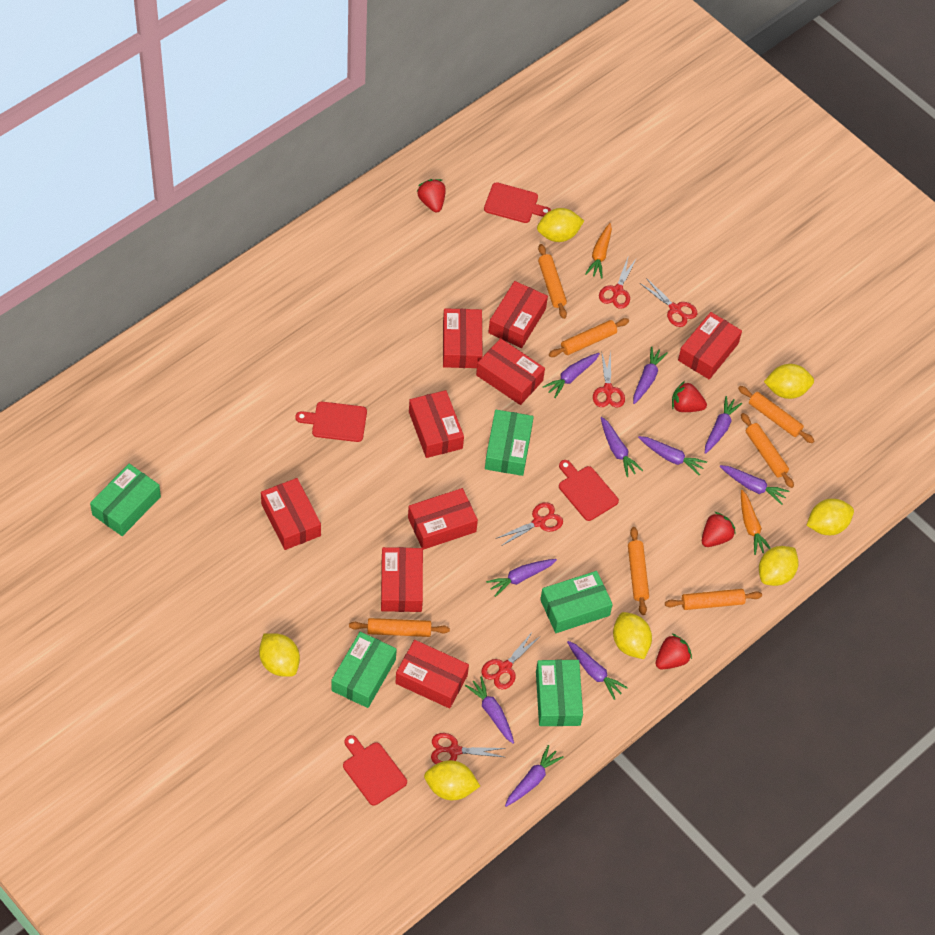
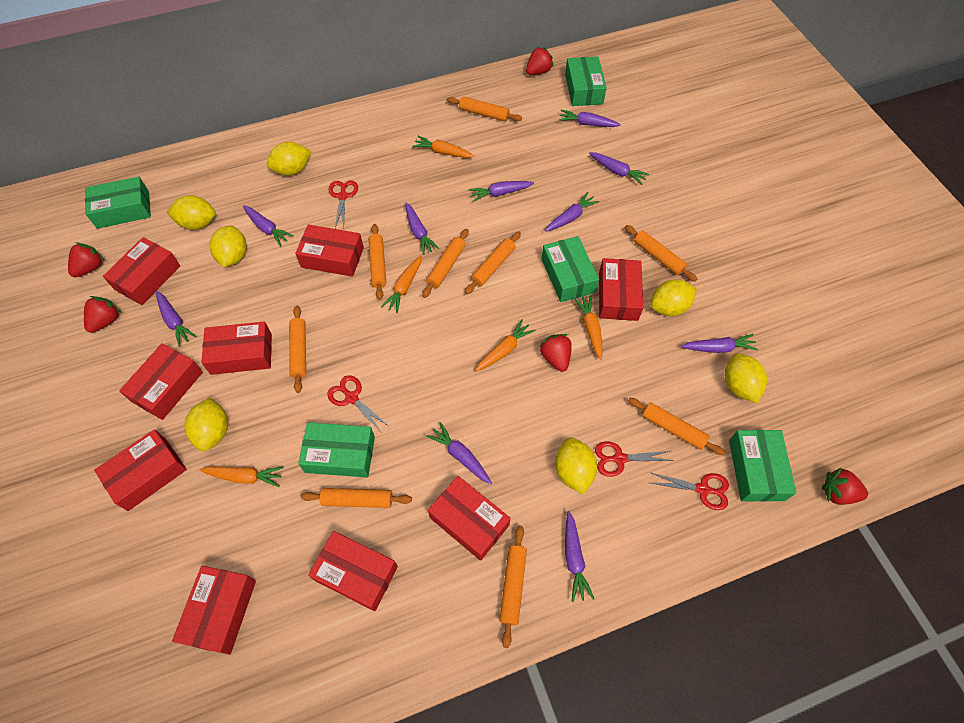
orange carrot: [585,223,612,278] [741,490,771,555] = 2 -> [200,467,284,487] [381,256,422,313] [412,136,474,158] [475,319,536,372] [574,295,602,360] = 5
orange rolling pin: [349,618,450,637] [538,244,567,319] [549,318,629,357] [628,527,649,615] [665,589,762,610] [738,386,814,443] [741,413,794,488] = 7 -> [289,306,306,393] [301,488,412,508] [368,224,386,300] [422,229,469,298] [447,96,522,122] [465,231,521,294] [499,525,527,648] [625,225,697,282] [628,398,725,455] = 9
red cutting board: [295,402,367,442] [343,735,407,805] [484,182,551,223] [559,460,619,521] = 4 -> none = 0
red scissors: [431,733,506,764] [481,631,541,689] [496,502,563,546] [593,351,625,408] [599,255,637,309] [640,278,697,327] = 6 -> [327,375,390,433] [328,180,358,228] [595,441,674,477] [651,473,729,510] = 4
red strawberry: [417,179,446,213] [656,634,692,669] [672,381,707,412] [702,512,736,547] = 4 -> [68,243,104,277] [84,296,121,333] [526,47,554,75] [539,334,572,372] [822,467,868,505] = 5

